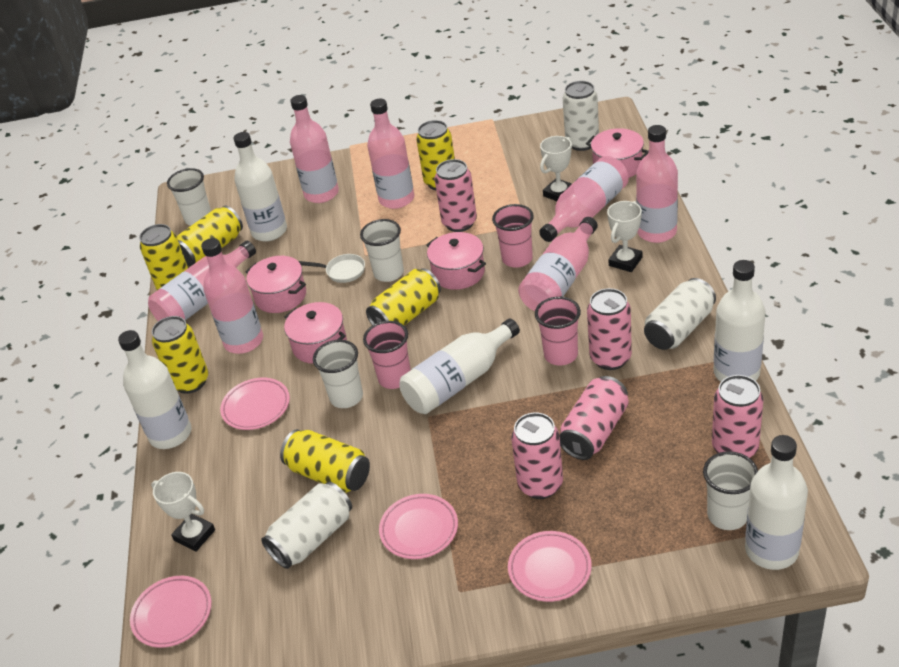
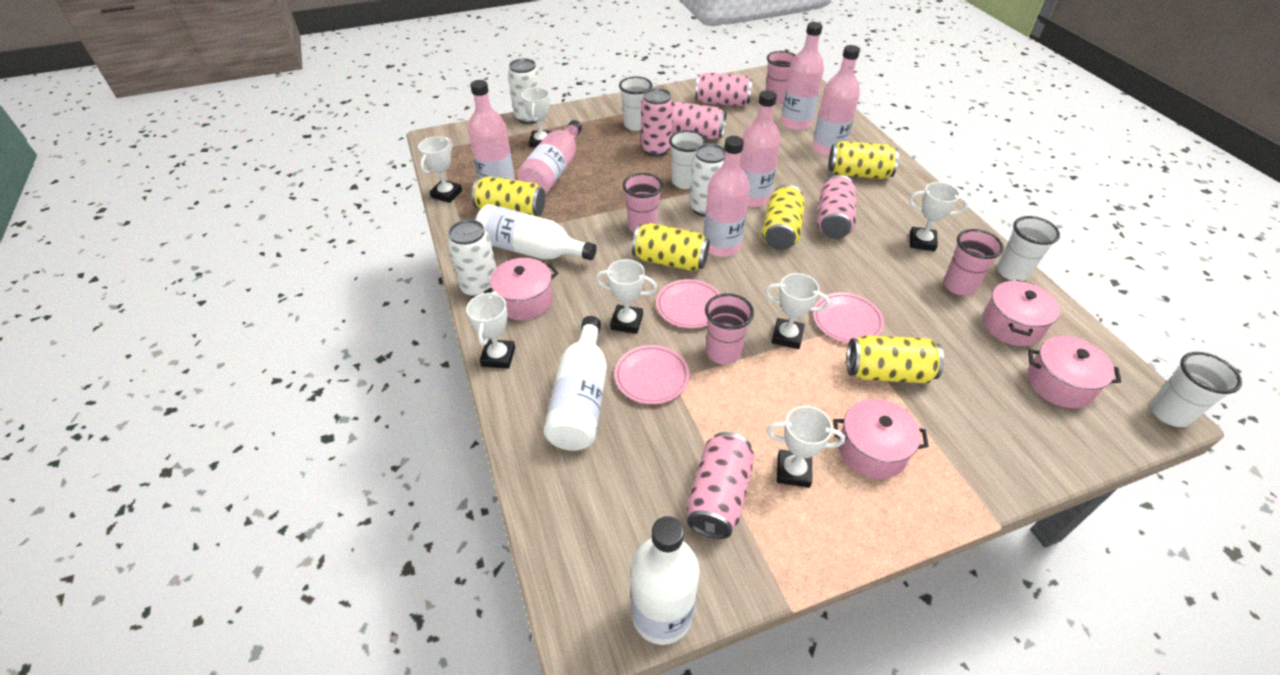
pink bottle: [148,241,256,321] [201,238,263,354] [290,95,339,203] [367,99,414,209] [518,217,598,311] [539,156,629,242] [636,125,678,243] = 7 -> [468,80,515,180] [517,120,582,194] [703,136,750,257] [740,90,781,207] [781,22,824,130] [812,45,860,156] = 6
pink cup: [363,321,411,389] [492,204,534,268] [535,297,581,365] = 3 -> [623,173,663,233] [705,293,754,365] [766,51,796,103] [943,229,1004,295] = 4
pink plate: [130,576,212,648] [220,378,290,430] [379,494,458,559] [508,531,592,602] = 4 -> [614,345,689,404] [656,279,721,328] [813,292,884,343] = 3
white bottle: [118,330,192,449] [233,132,287,242] [399,319,520,414] [714,260,766,382] [745,435,808,570] = 5 -> [475,204,597,260] [544,316,607,451] [631,516,700,645] = 3
white pan: [299,254,365,283] = 1 -> none = 0
white trophy: [151,472,215,552] [540,136,573,201] [607,201,642,272] = 3 -> [418,136,462,203] [466,291,515,369] [521,87,552,148] [595,259,657,334] [765,273,830,349] [767,406,845,488] [909,182,968,251] = 7
yellow can: [139,224,188,290] [152,316,208,394] [177,206,243,266] [280,429,370,493] [366,268,441,326] [416,120,455,190] = 6 -> [472,176,545,216] [632,223,710,271] [762,185,805,250] [828,141,899,179] [846,335,944,383] = 5

